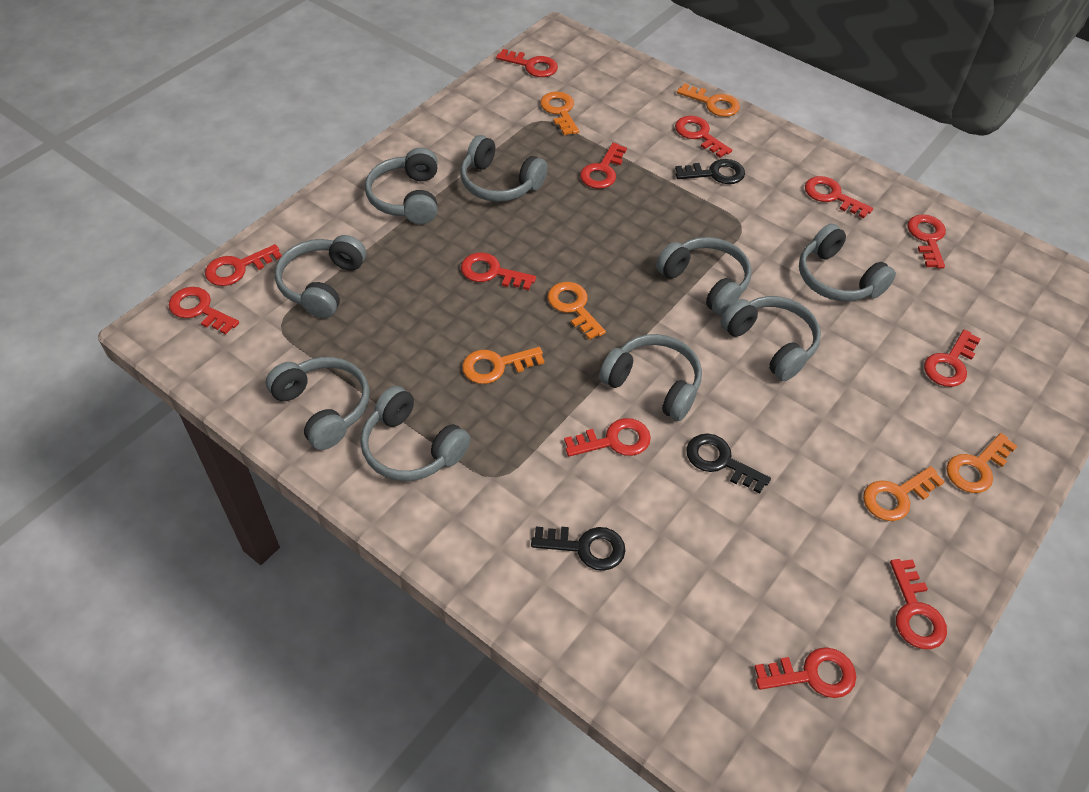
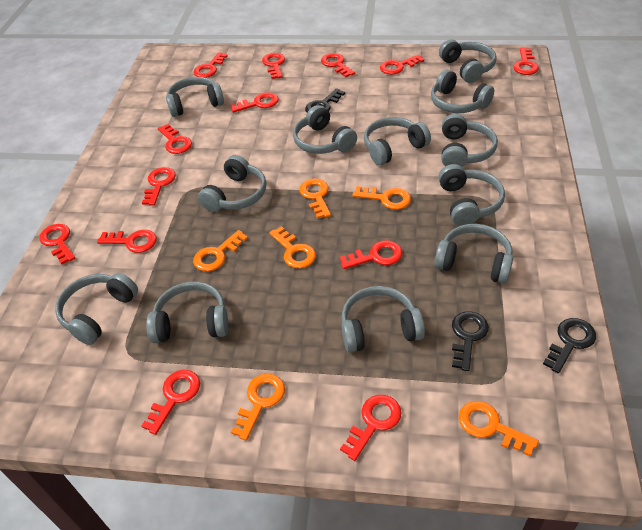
grey headphones: [266,357,370,450] [275,235,366,318] [360,386,471,481] [365,148,438,224] [460,135,548,202] [599,334,702,421] [656,237,751,315] [720,296,821,381] [799,223,896,301] = 9 -> [55,273,138,345] [146,282,228,343] [166,77,224,117] [198,155,267,212] [293,105,357,154] [341,286,425,353] [364,117,431,165] [431,70,494,113] [435,224,513,284] [438,164,505,226] [439,39,497,83] [441,114,498,167] = 12
red key: [169,287,239,335] [205,244,282,286] [461,252,536,290] [496,49,558,77] [564,418,651,457] [580,143,627,189] [675,116,732,158] [755,647,856,698] [805,176,873,219] [890,559,947,649] [907,214,946,269] [924,329,981,387] = 12 -> [39,224,75,264] [97,230,157,253] [142,167,176,206] [142,370,200,435] [158,124,192,154] [193,52,227,78] [230,92,279,113] [262,53,285,79] [321,53,355,77] [340,240,403,269] [340,395,402,461] [380,55,424,74] [513,48,539,75] = 13

